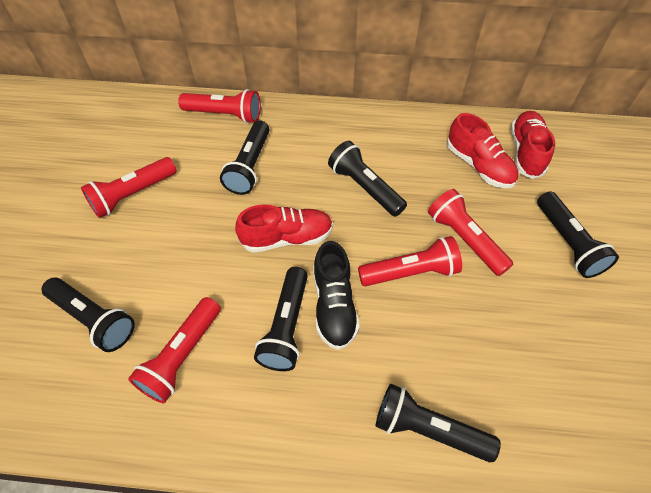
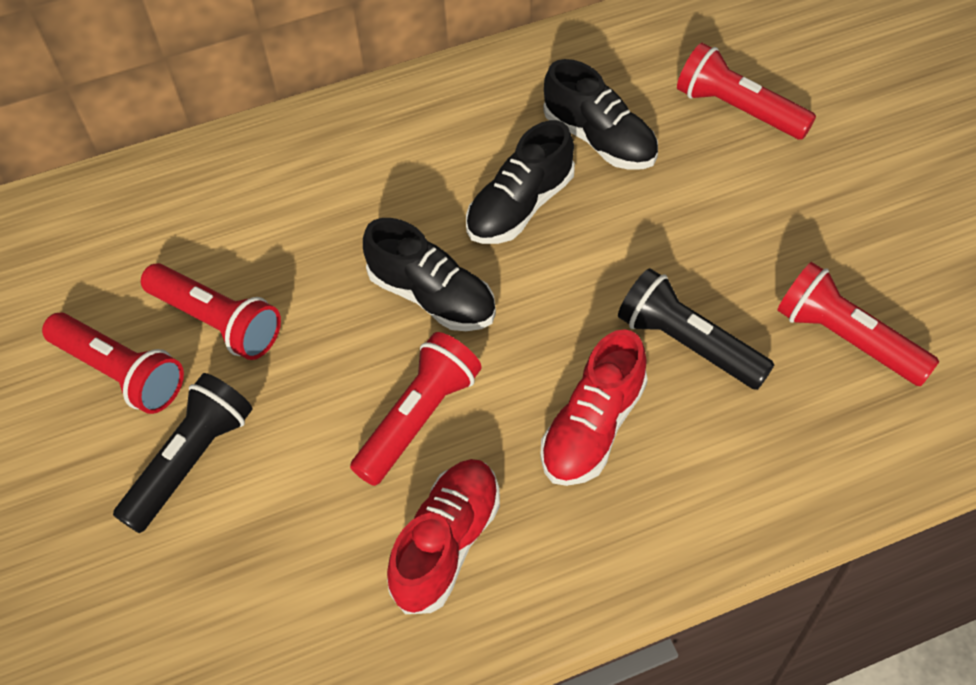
black flashlight: [42,278,135,352] [220,120,270,195] [254,267,308,371] [328,141,407,217] [376,384,501,462] [537,191,619,278] = 6 -> [113,373,253,533] [618,268,775,390] = 2
black shoe: [313,241,360,350] = 1 -> [363,218,496,331] [466,120,575,244] [543,59,658,170] = 3
red shoe: [235,204,333,253] [447,113,518,188] [511,111,555,179] = 3 -> [387,459,500,614] [541,329,648,486] = 2

